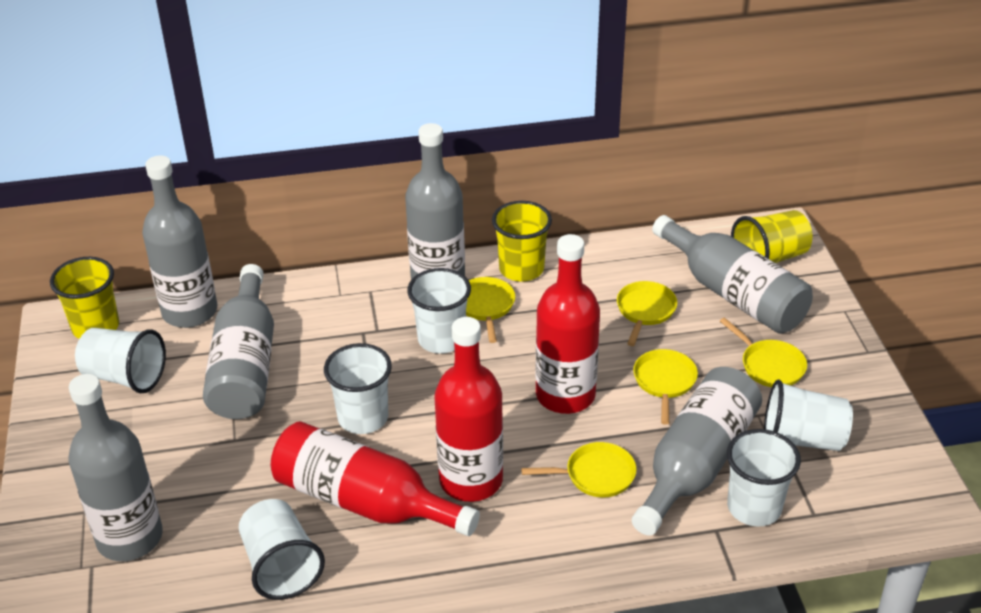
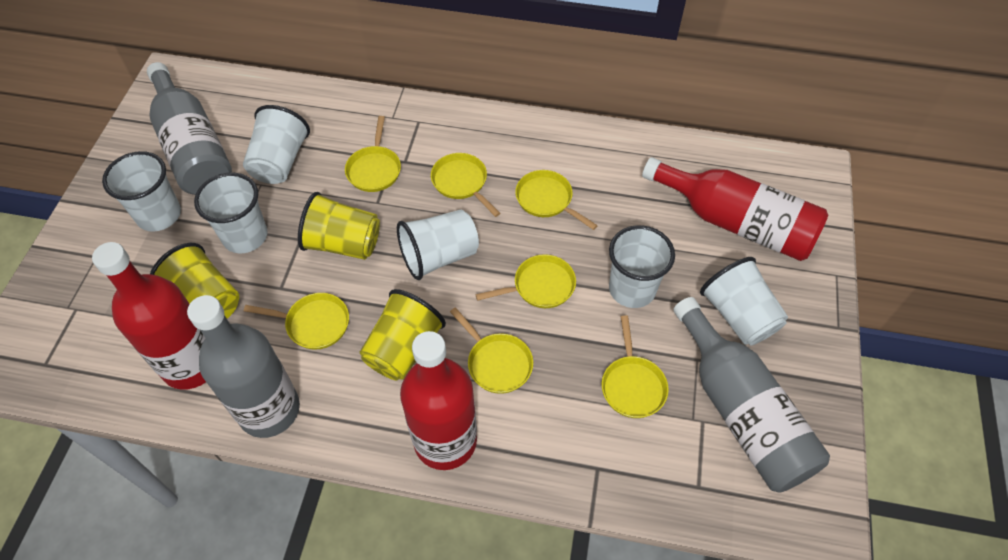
grey bottle: [69,374,163,561] [142,155,217,328] [203,264,274,419] [405,123,465,280] [632,367,762,536] [652,215,813,334] = 6 -> [147,62,232,195] [187,295,300,438] [673,297,830,493] = 3
yellow pan: [466,277,515,343] [521,442,637,497] [617,281,677,346] [633,349,698,425] [720,317,807,387] = 5 -> [244,293,349,350] [345,116,401,192] [431,153,500,217] [450,307,533,394] [475,254,576,308] [515,170,598,230] [602,315,669,418] = 7

